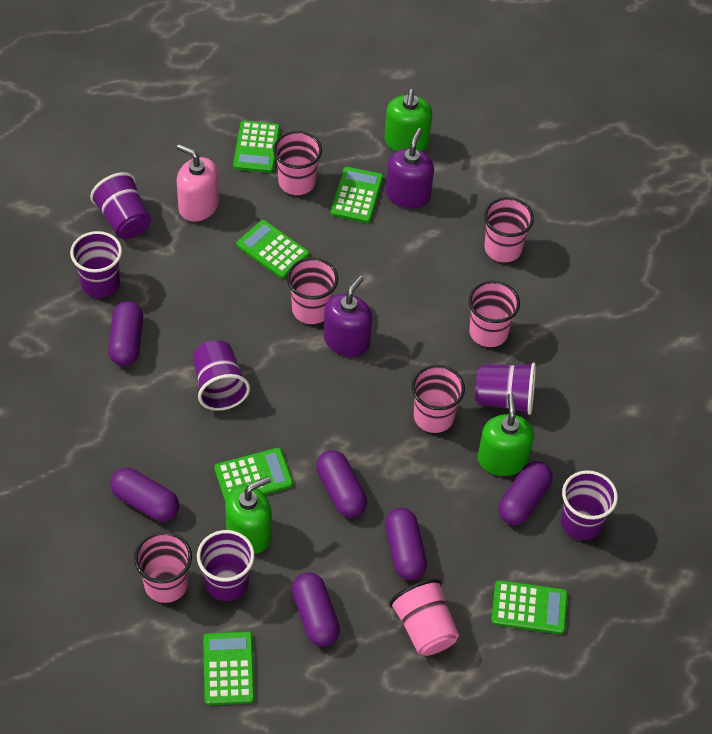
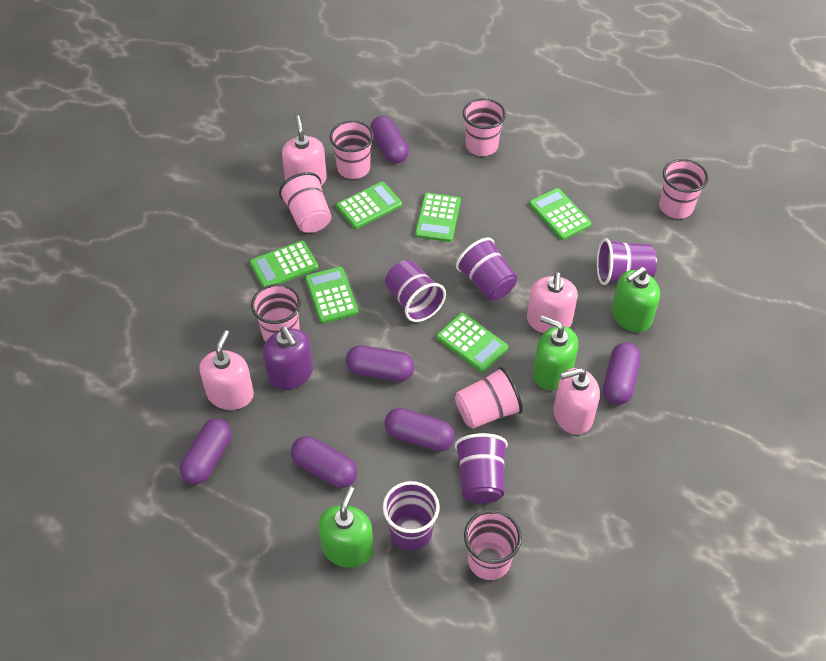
pink soap dispenser: [177,144,219,222] = 1 -> [200,330,254,410] [282,115,327,186] [527,272,578,333] [553,368,600,435] = 4
purple cup: [70,231,122,298] [90,172,151,239] [193,340,250,411] [197,530,255,601] [475,363,536,415] [561,470,618,540] = 6 -> [383,481,440,551] [385,260,446,322] [455,433,508,504] [456,238,517,300] [597,238,657,285] = 5
purple soap dispenser: [323,276,372,357] [386,128,434,209] = 2 -> [263,327,313,390] = 1

